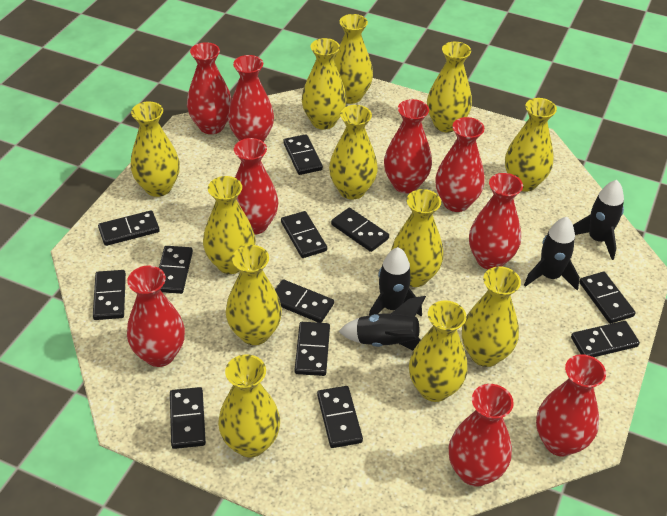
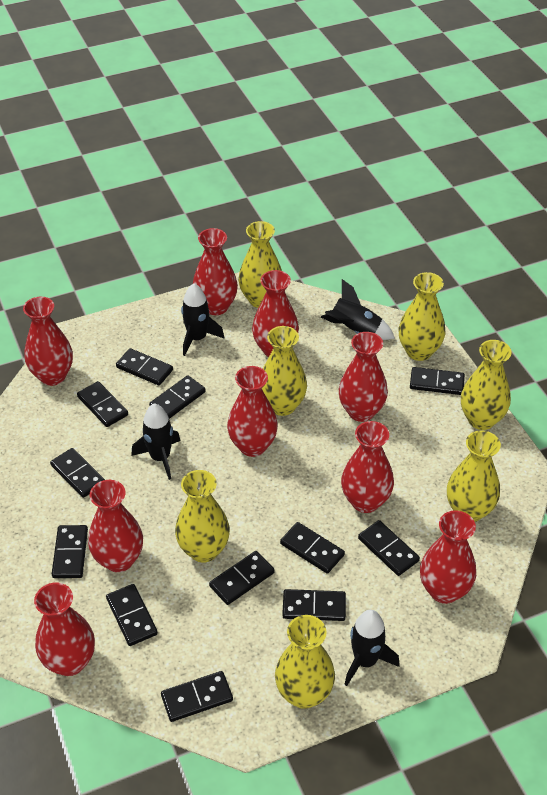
yellow vase: [130,101,180,197] [203,176,256,274] [218,354,280,458] [226,245,282,345] [302,38,347,130] [329,105,378,199] [334,14,373,104] [391,189,444,287] [409,300,468,402] [427,42,472,132] [462,266,521,367] [505,98,557,192] = 12 -> [175,470,230,563] [239,221,282,308] [262,326,307,416] [275,615,335,709] [399,272,446,361] [447,430,501,522] [461,340,512,430] = 7

